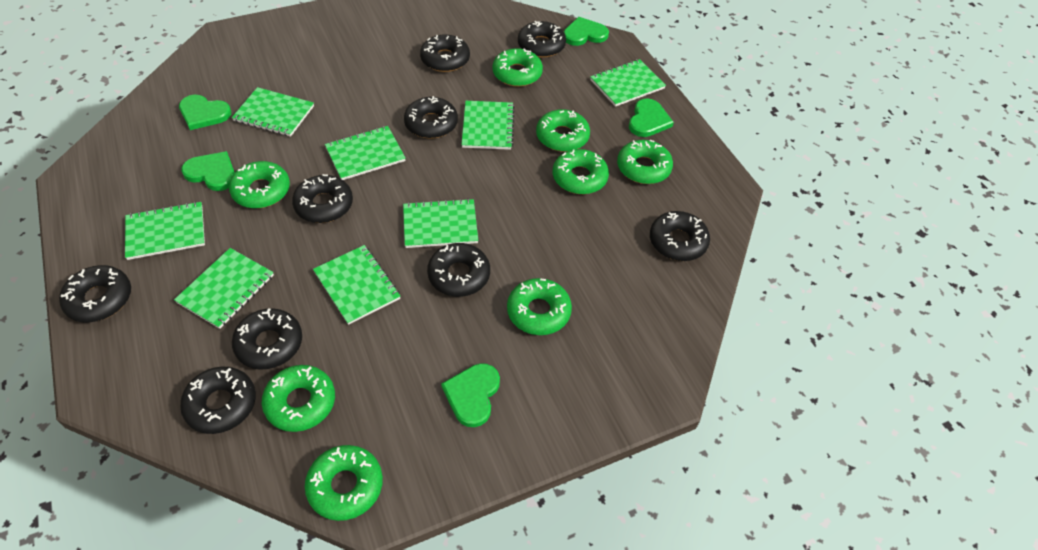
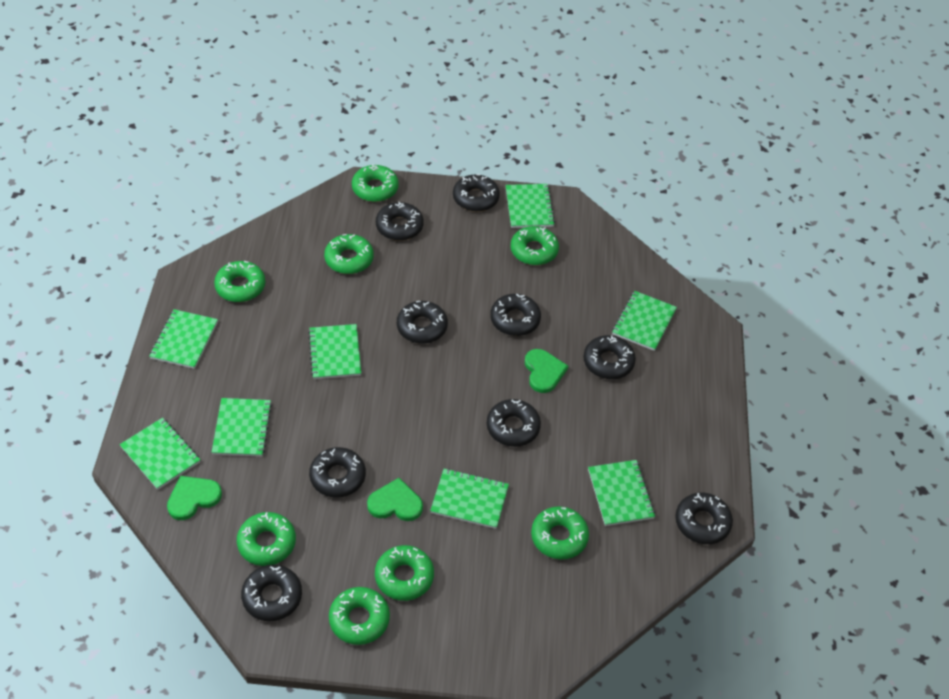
green heart: [179,95,231,130] [181,151,235,191] [441,363,500,427] [564,17,609,46] [629,99,674,137] = 5 -> [167,476,222,520] [367,478,423,521] [525,349,568,393] = 3

